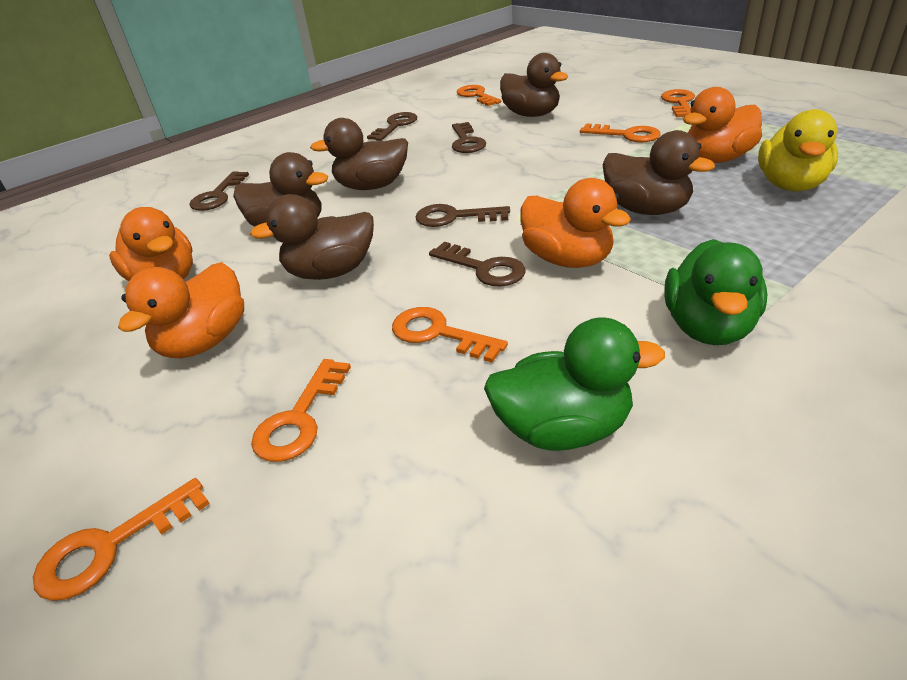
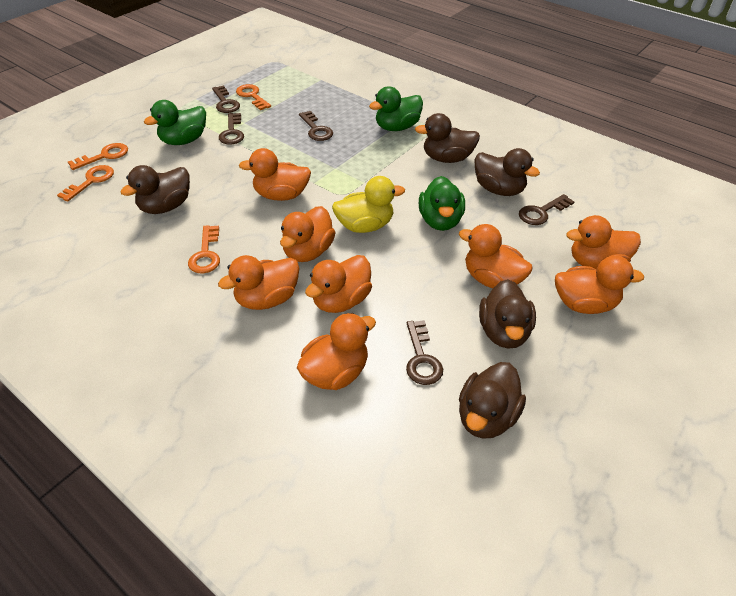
green duck: [484,317,665,451] [664,239,768,345] = 2 -> [144,100,206,145] [369,86,423,131] [419,176,465,231] = 3
orange duck: [109,207,193,281] [118,262,244,358] [521,178,631,268] [683,87,762,163] = 4 -> [218,255,300,310] [239,148,311,201] [280,206,336,262] [297,313,376,390] [305,255,372,313] [459,224,533,289] [555,256,644,314] [566,215,641,270] = 8
orange key: [33,478,210,601] [251,359,351,462] [392,307,508,363] [456,85,501,106] [580,123,661,143] [661,89,695,117] = 6 -> [57,165,114,202] [68,143,128,170] [188,225,220,273] [236,84,271,110] = 4

